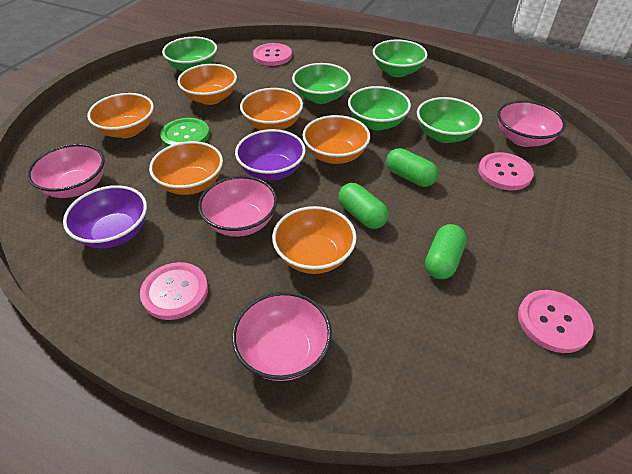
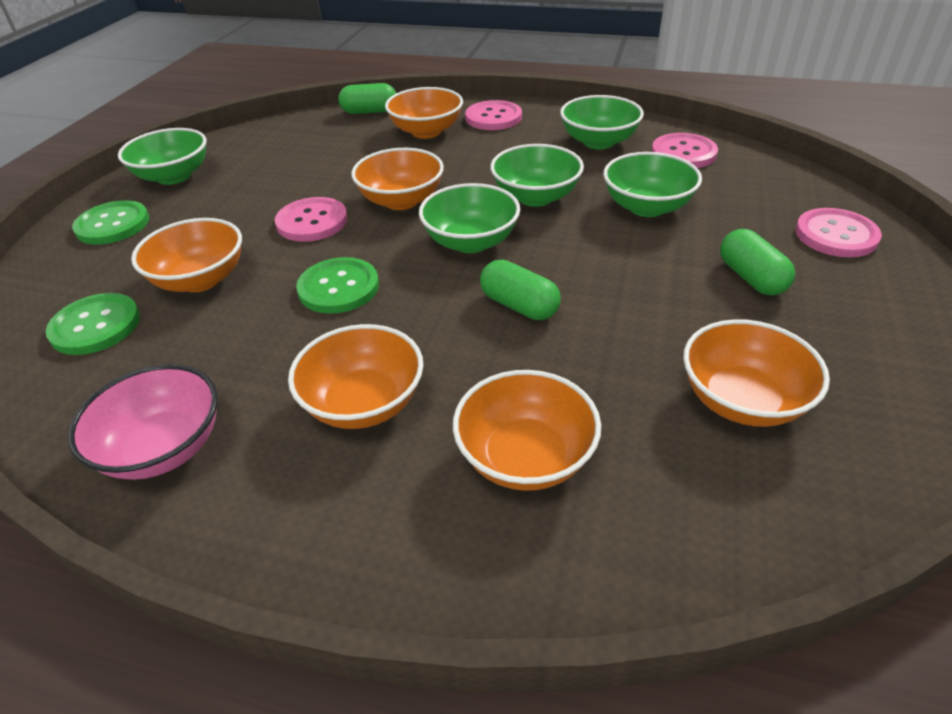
green button: [160,118,210,147] = 1 -> [46,293,140,355] [72,200,149,245] [296,257,379,314] = 3
pink bowl: [27,144,105,198] [198,176,277,237] [232,292,332,381] [497,100,566,147] = 4 -> [68,364,218,480] = 1
purple bowl: [63,185,147,248] [235,129,306,181] = 2 -> none = 0

